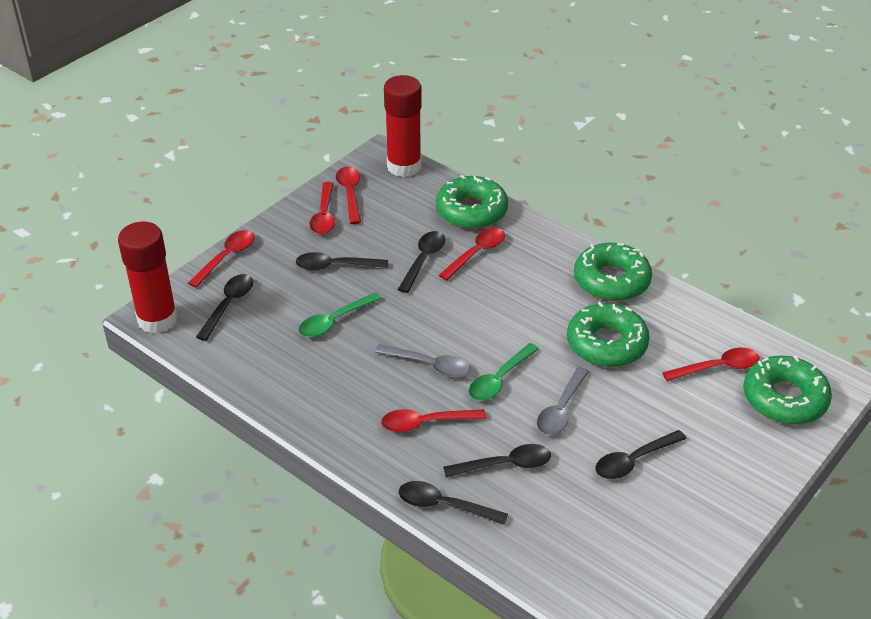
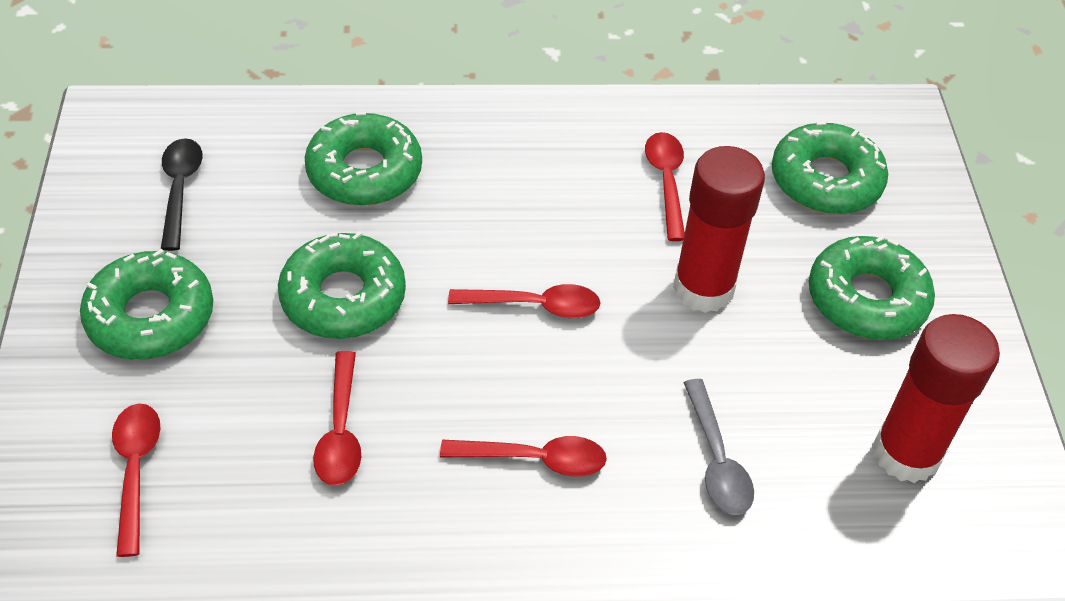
black spoon: [196,274,253,341] [296,252,388,270] [398,231,445,293] [399,481,508,525] [443,444,551,477] [596,430,687,479] = 6 -> [161,138,202,251] = 1
green donut: [436,175,508,229] [567,302,650,367] [574,243,652,301] [743,356,832,424] = 4 -> [80,249,213,360] [278,231,406,339] [305,112,422,206] [772,122,888,214] [809,235,935,340] = 5
green spoon: [298,292,382,337] [469,343,539,401] = 2 -> none = 0
grey spoon: [375,344,470,378] [537,367,589,435] = 2 -> [684,379,754,515] = 1
red spoon: [188,230,254,288] [310,182,335,235] [336,167,361,224] [381,409,486,433] [439,228,505,281] [662,348,760,381] = 6 -> [112,404,161,557] [313,351,361,486] [440,436,607,477] [448,284,601,318] [645,132,685,241] = 5

